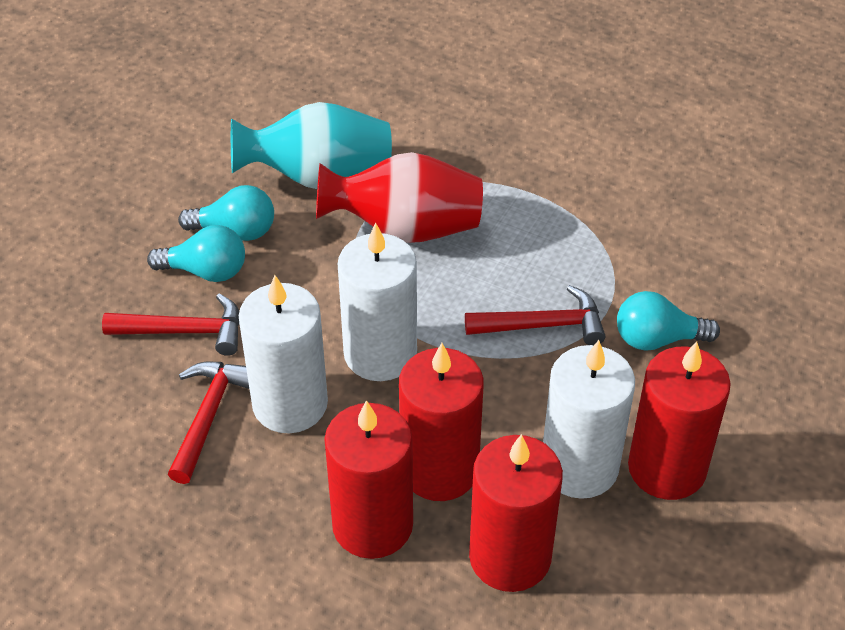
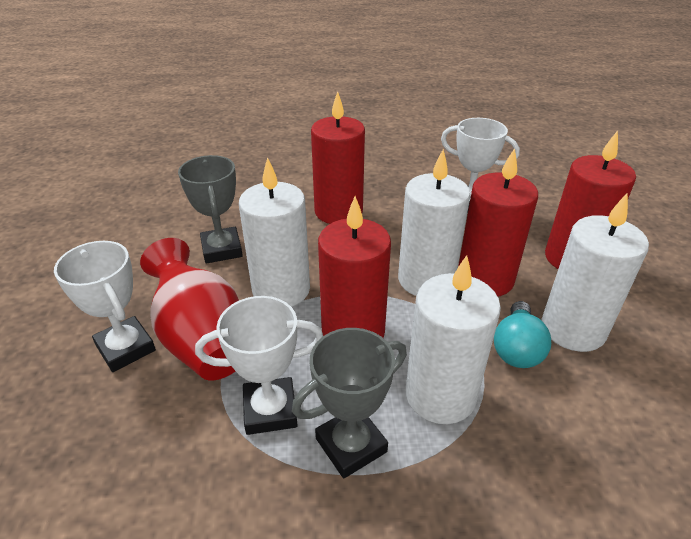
grey trophy: none = 0 -> [178,155,243,264] [292,328,407,478] = 2
red hammer: [102,293,239,356] [168,362,249,484] [465,285,605,345] = 3 -> none = 0
turquoise light bulb: [147,225,245,282] [178,185,274,241] [617,291,720,351] = 3 -> [494,301,551,368] = 1
turquoise vase: [231,102,392,189] = 1 -> none = 0
white candle: [239,275,328,434] [338,223,417,381] [543,340,635,499] = 3 -> [239,157,310,307] [398,149,471,296] [406,255,501,424] [541,193,649,352] = 4
white trophy: none = 0 -> [54,241,156,372] [195,296,323,435] [441,118,520,214] = 3

